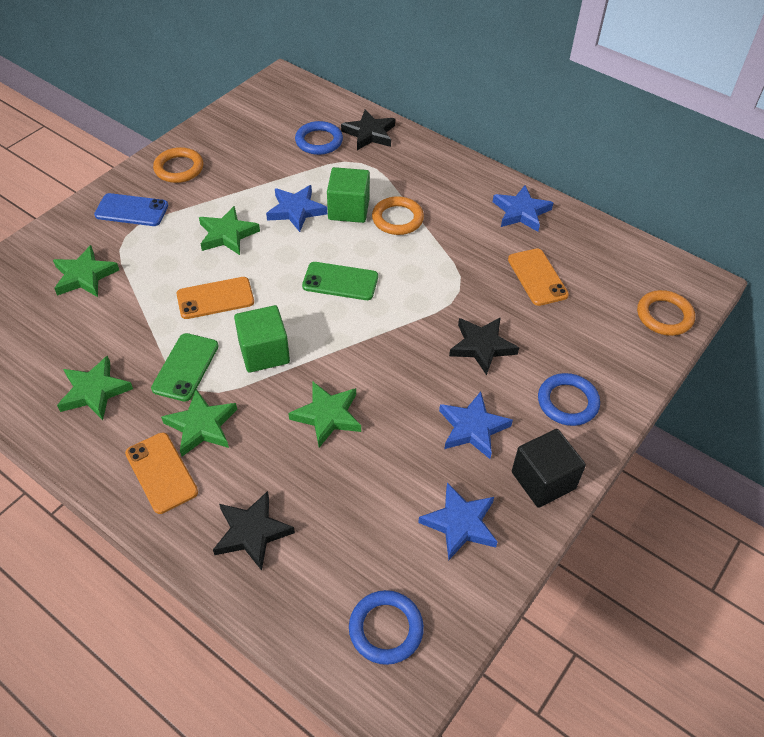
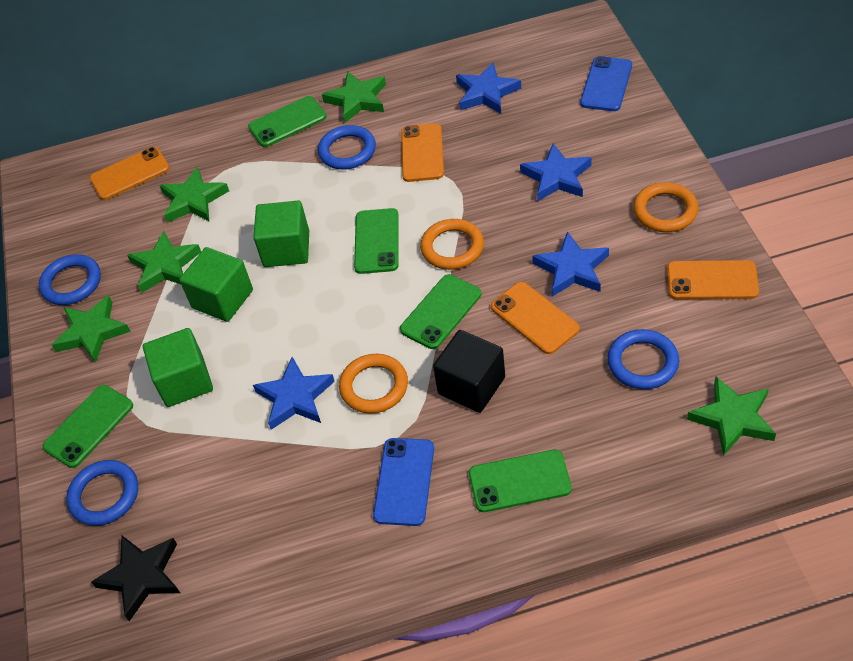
black star: [213,491,295,571] [341,110,395,150] [449,317,519,375] = 3 -> [91,536,180,621] = 1
blue phone: [94,193,168,226] = 1 -> [373,438,434,526] [580,56,632,111] = 2
blue ring: [295,121,343,155] [349,590,424,665] [538,373,600,426] = 3 -> [39,254,101,305] [66,460,138,526] [318,125,376,169] [607,329,679,389] = 4
green cube: [234,305,290,373] [327,167,370,223] = 2 -> [143,328,213,407] [179,247,253,322] [253,201,309,267] = 3
green phone: [151,333,219,402] [302,262,378,300] = 2 -> [43,385,133,468] [248,96,327,147] [354,208,399,274] [400,274,481,349] [469,450,572,512] = 5
orange phone: [125,433,198,514] [177,277,254,319] [508,248,569,306] = 3 -> [90,147,170,200] [401,123,444,182] [491,282,580,354] [667,260,759,299] = 4

